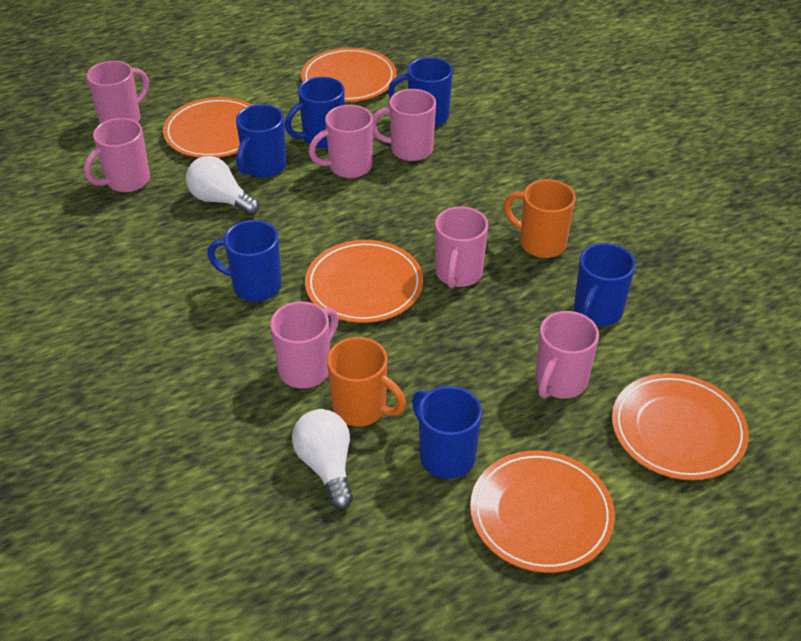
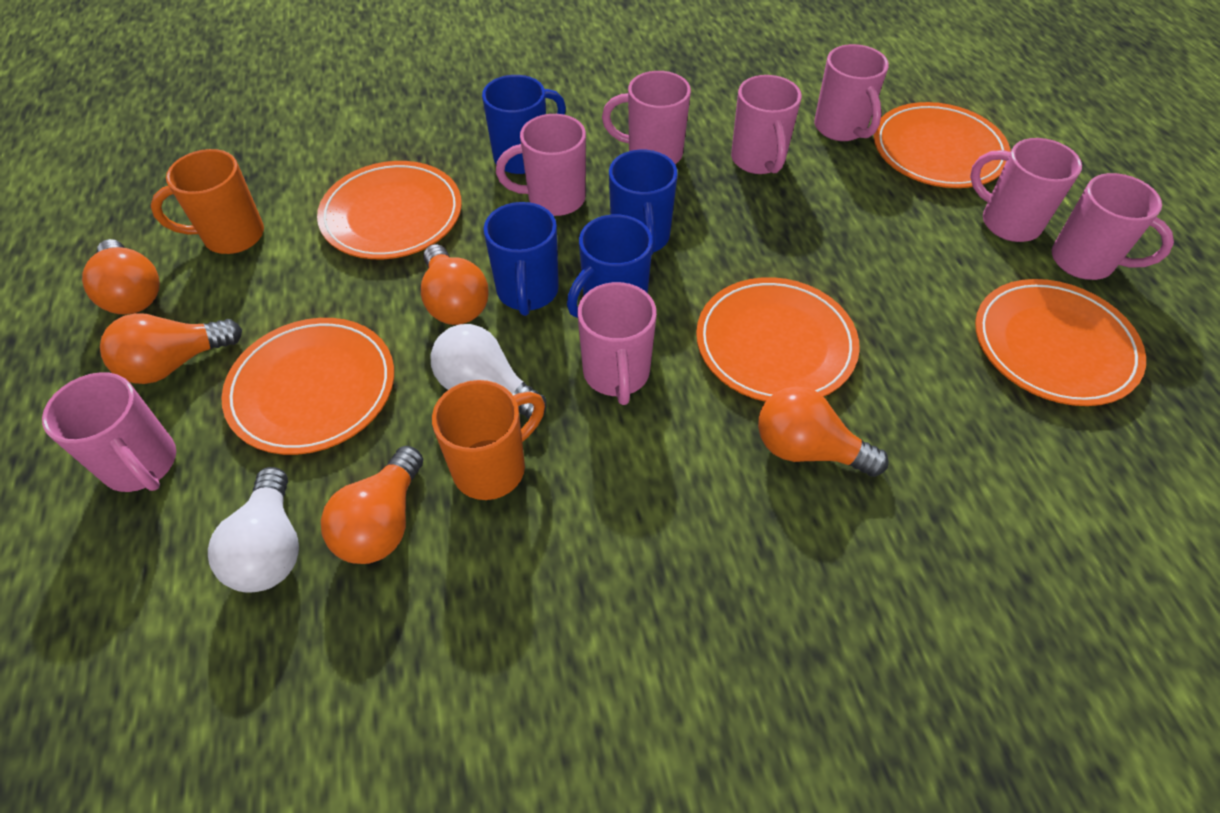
blue mug: [207,220,282,302] [236,104,286,178] [285,77,345,148] [388,57,453,127] [412,386,482,479] [574,243,635,326] = 6 -> [482,75,566,174] [484,202,559,316] [567,214,653,318] [609,150,678,254] = 4
orange light bulb: none = 0 -> [82,239,160,315] [100,313,242,384] [321,446,423,564] [421,244,489,325] [758,386,889,477] = 5
pink mug: [84,118,150,192] [87,61,149,124] [270,301,339,389] [308,105,373,178] [373,89,436,161] [435,206,488,288] [535,311,599,399] = 7 -> [42,372,176,492] [496,114,586,216] [578,282,657,405] [602,71,691,164] [731,75,801,174] [814,44,889,141] [970,138,1082,242] [1052,173,1174,280] = 8

